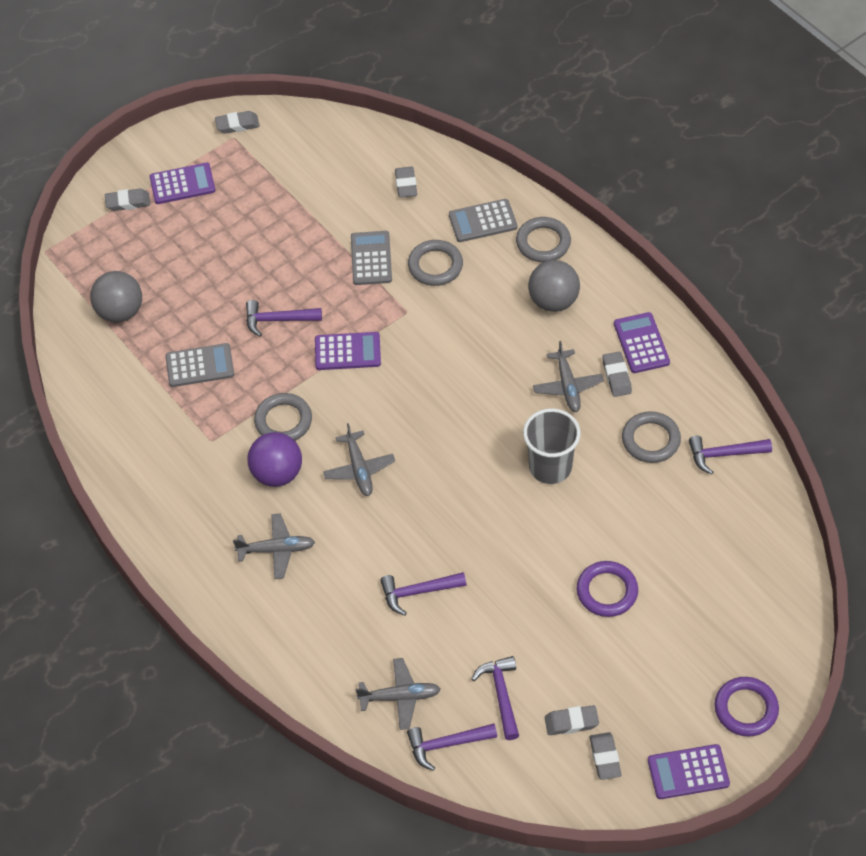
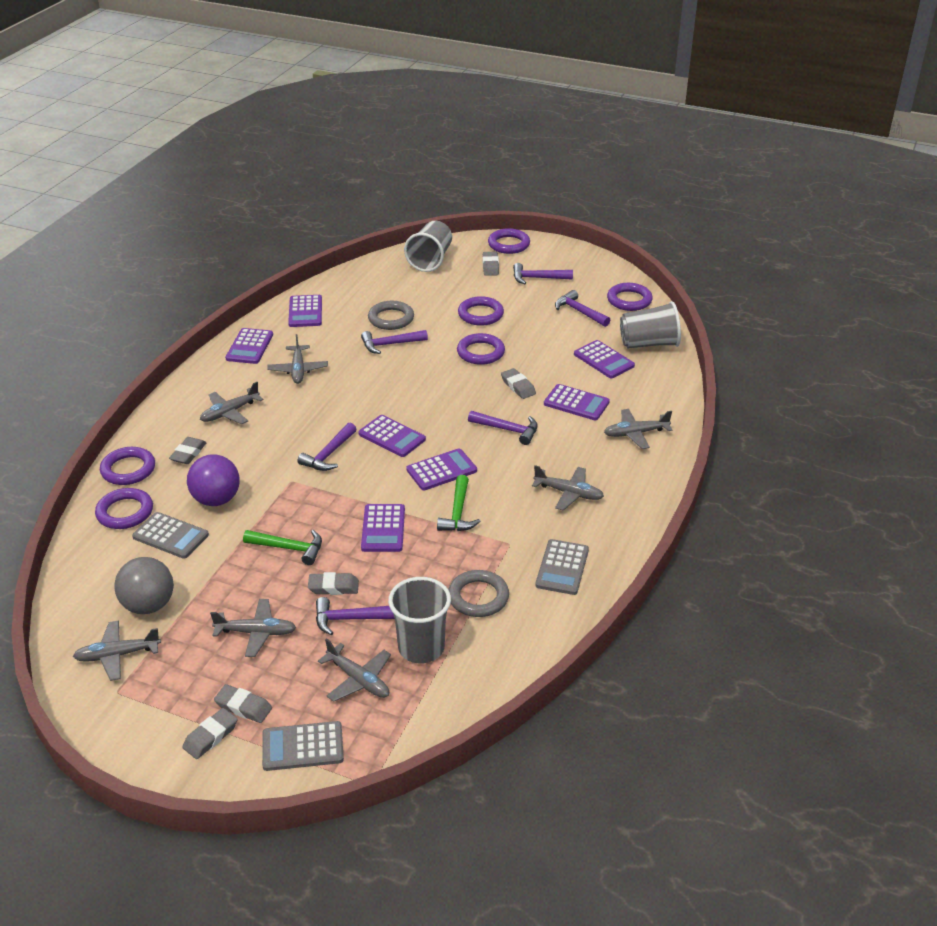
green hammer: none = 0 -> [243,530,322,565] [437,475,481,531] = 2
grey ball: [90,271,142,323] [528,260,580,312] = 2 -> [114,557,174,614] = 1
grey cup: [523,408,581,484] = 1 -> [388,577,451,663] [404,221,452,272] [620,301,681,348] = 3
grey plane: [233,513,315,579] [323,423,395,496] [356,658,441,730] [533,341,604,412] = 4 -> [73,620,161,681] [200,382,264,424] [210,599,296,657] [267,334,328,384] [318,638,391,702] [532,465,604,510] [604,409,672,449] = 7
grey ring: [254,393,312,441] [408,240,463,286] [516,217,571,262] [622,411,681,463] = 4 -> [368,301,414,330] [448,570,509,617] = 2
purple calculator: [149,163,215,204] [315,332,381,370] [614,312,670,373] [648,744,730,799] = 4 -> [225,328,273,364] [288,295,322,327] [358,415,426,457] [361,504,405,552] [406,448,477,490] [544,384,610,420] [574,340,635,378] = 7
purple hammer: [246,300,322,337] [380,572,466,616] [407,724,497,771] [472,656,519,740] [689,436,772,475] = 5 -> [298,423,357,471] [316,597,395,635] [361,330,428,354] [468,411,538,445] [513,263,573,284] [555,290,610,327] = 6
purple ring: [577,561,638,617] [714,677,779,736] = 2 -> [95,488,153,529] [100,447,155,485] [457,333,505,365] [458,296,504,326] [488,228,530,254] [607,283,653,311] = 6

